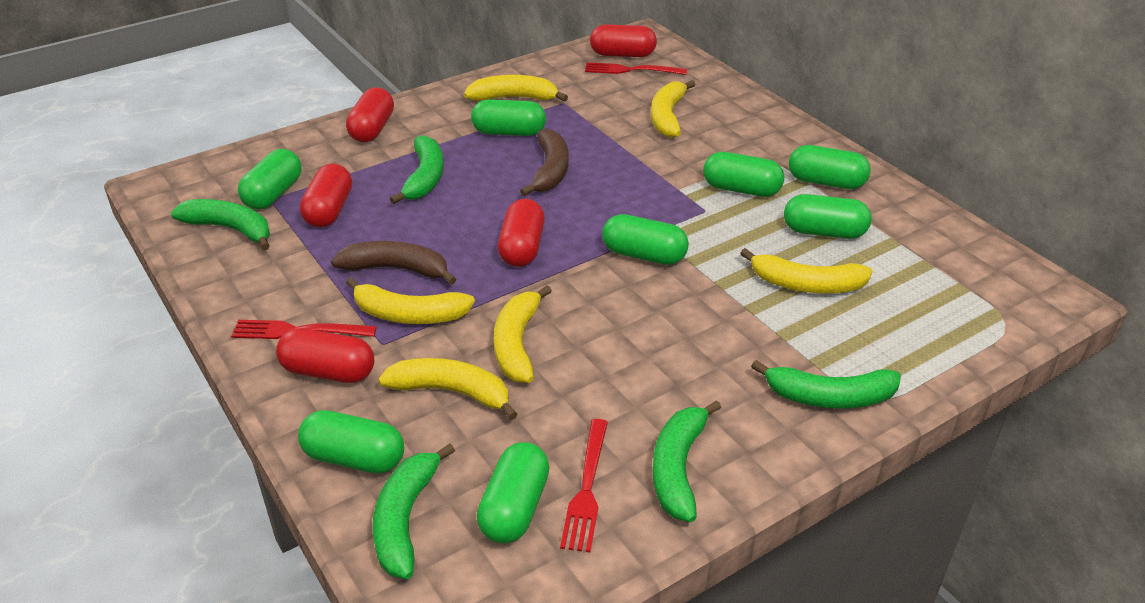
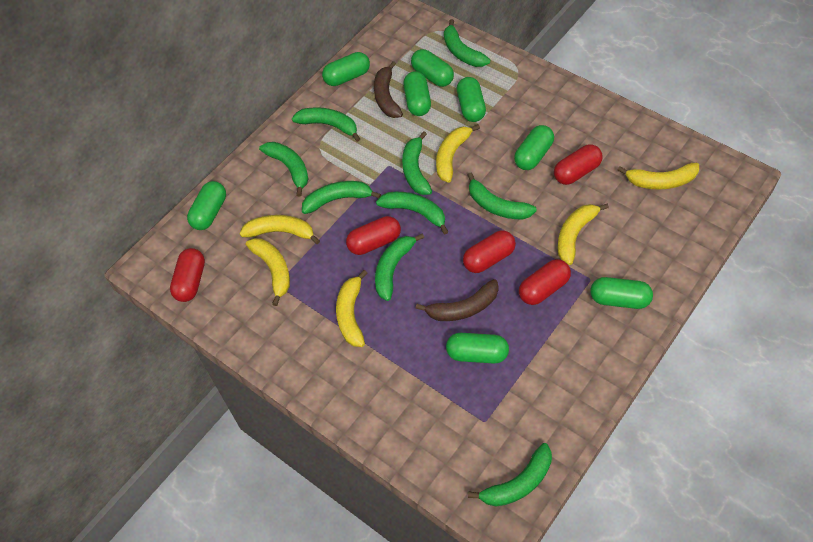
green banana: [171,199,270,250] [373,443,455,579] [390,135,444,204] [652,400,721,522] [751,360,901,409] = 5 -> [259,142,309,197] [292,107,360,142] [302,181,381,214] [375,233,424,301] [376,192,448,234] [402,131,432,195] [444,19,490,67] [468,173,537,220] [468,443,552,507] = 9
red fork: [231,320,377,339] [560,419,608,552] [585,62,687,75] = 3 -> none = 0

